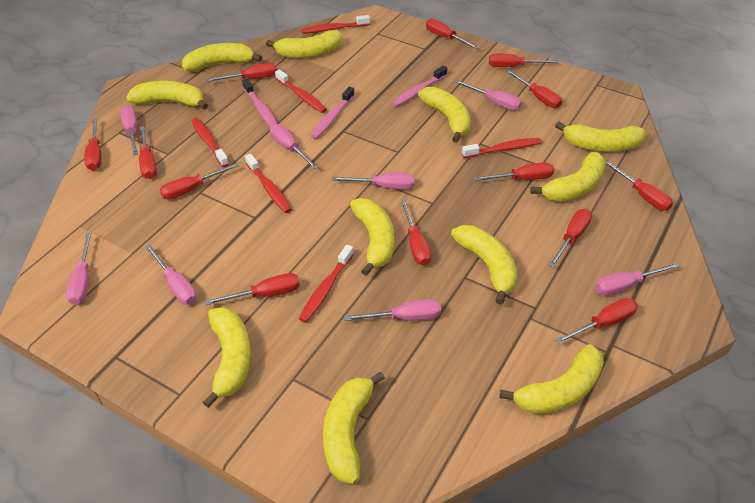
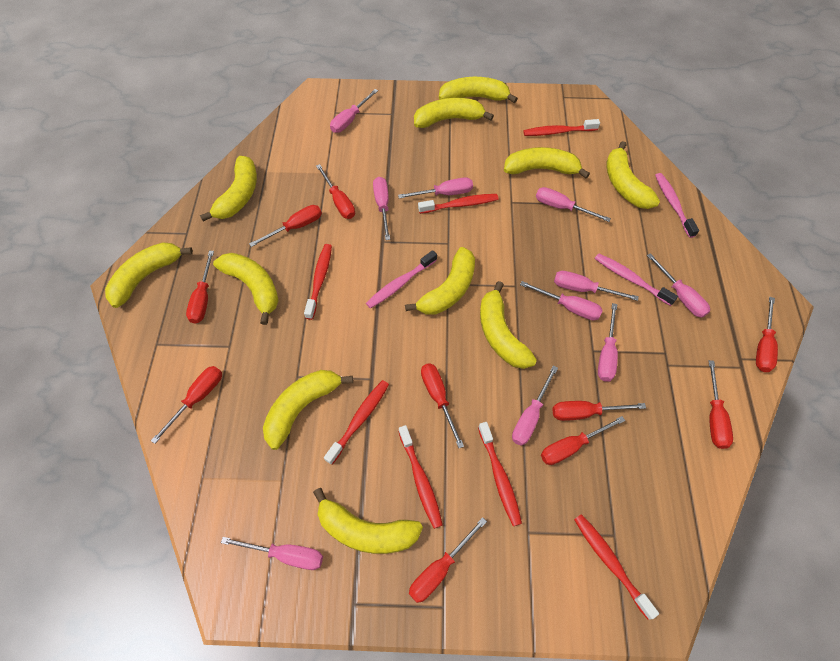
pink screwdriver: [66,232,92,305] [120,106,138,155] [145,244,197,305] [270,124,318,169] [332,173,414,189] [344,299,441,321] [455,80,522,110] [595,262,680,296] = 8 -> [221,537,323,570] [330,89,378,133] [373,177,390,240] [398,177,473,199] [512,366,558,446] [520,281,603,320] [536,187,611,222] [554,271,639,301] [598,303,618,382] [647,253,710,318] = 10
red screwdriver: [84,118,102,171] [139,126,157,179] [160,163,239,199] [205,273,300,305] [206,63,277,82] [401,200,431,266] [426,19,479,49] [474,162,554,181] [489,54,559,67] [506,70,562,108] [548,209,592,268] [555,298,638,344] [605,160,673,211] = 13 -> [151,366,222,444] [186,251,214,324] [249,205,322,247] [316,164,355,219] [409,517,487,603] [421,363,464,448] [541,416,625,465] [552,401,646,421] [708,360,733,449] [756,297,778,372] = 10
red toothbrush: [192,118,229,167] [245,154,292,213] [275,69,327,113] [299,245,354,323] [302,15,370,34] [462,138,542,158] = 6 -> [304,244,332,320] [324,380,389,465] [398,425,443,529] [418,194,498,214] [478,422,522,526] [523,119,600,136] [574,514,659,619] = 7

